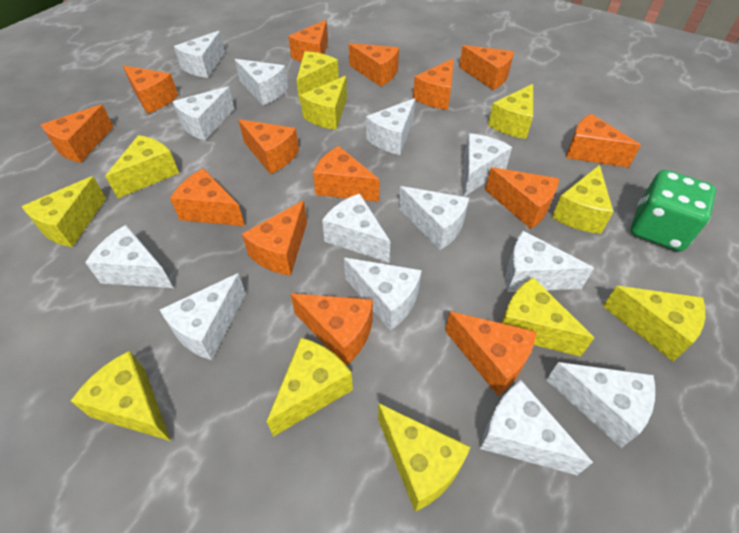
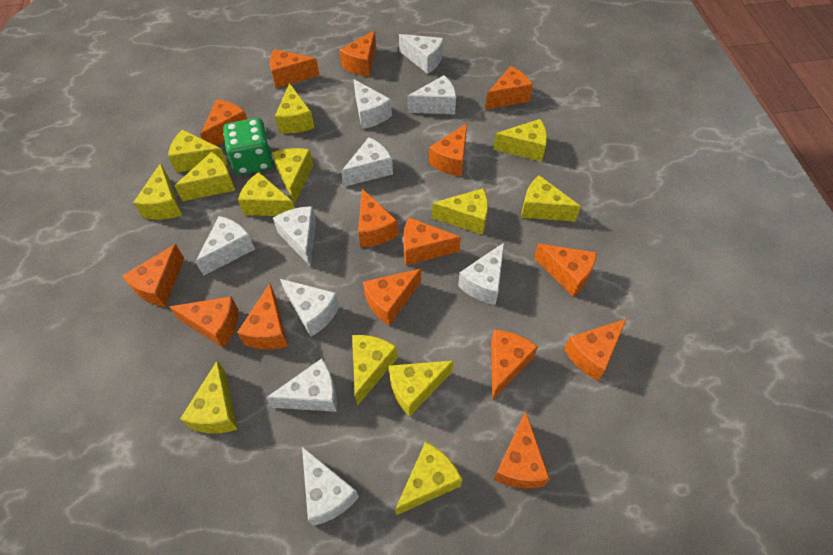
orange cheese: [41,104,113,163] [123,65,178,114] [170,168,245,226] [238,119,299,174] [242,200,307,276] [288,20,328,62] [290,293,373,366] [313,146,380,202] [349,43,399,87] [413,58,454,110] [445,311,537,396] [459,45,514,90] [485,167,559,229] [566,114,641,168] = 14 -> [122,244,184,307] [169,296,239,348] [200,99,247,146] [237,283,288,350] [270,49,319,88] [339,30,376,77] [358,189,398,247] [363,269,421,326] [403,217,461,265] [429,123,467,177] [485,66,533,110] [491,330,538,400] [494,411,550,488] [534,244,597,297] [564,319,626,381] = 15
white cheese: [85,225,173,288] [160,273,246,360] [173,86,234,141] [174,31,225,78] [235,59,288,105] [322,193,390,263] [344,258,422,331] [366,98,415,155] [399,186,469,250] [464,133,512,197] [480,380,593,475] [506,231,594,292] [546,362,655,448] = 13 -> [195,216,255,276] [266,359,337,412] [273,206,316,267] [280,279,340,337] [302,447,359,526] [341,137,393,187] [354,79,392,129] [399,34,444,74] [407,75,456,114] [458,243,504,305] = 10
yellow cheese: [22,176,106,247] [71,351,171,441] [105,135,179,198] [266,338,353,437] [296,51,339,102] [300,76,347,130] [378,403,471,512] [488,84,533,139] [501,277,594,357] [552,165,613,234] [603,286,705,362] = 11 -> [133,163,182,220] [168,130,228,173] [174,152,235,201] [180,360,238,433] [238,172,295,216] [272,148,313,203] [275,83,314,133] [352,335,397,406] [389,361,454,417] [395,442,463,515] [432,188,488,235] [493,119,547,162] [521,175,581,222] = 13

